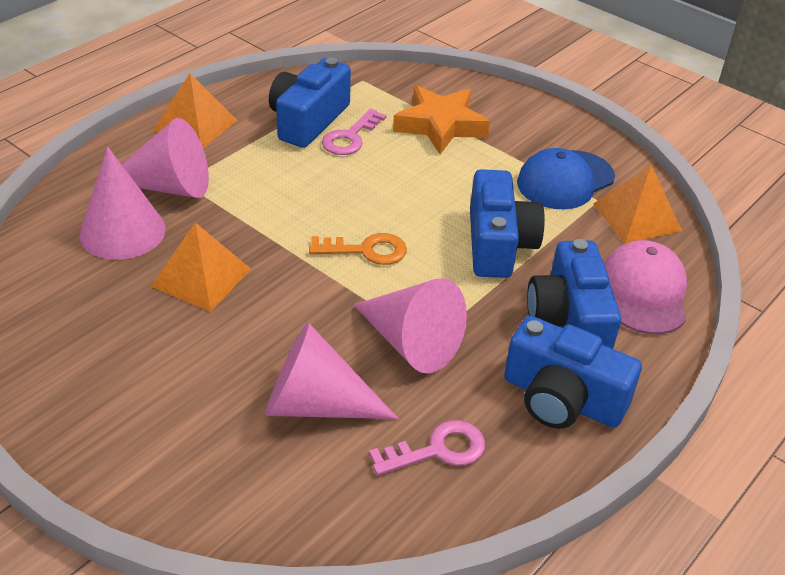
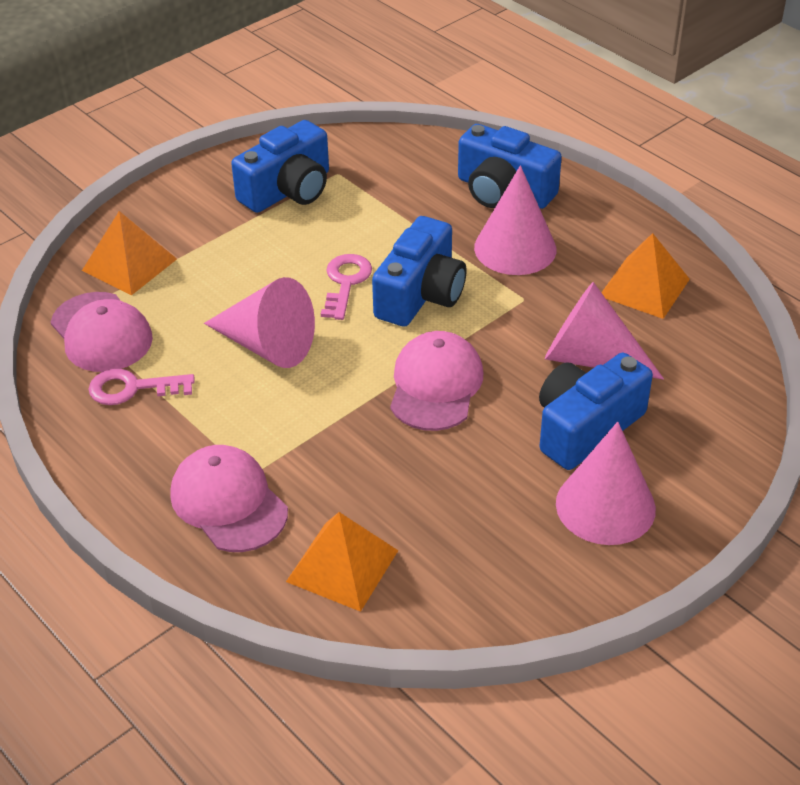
blue cap: [517,148,615,209] = 1 -> none = 0
orange key: [309,233,407,265] = 1 -> none = 0
orange star: [393,85,490,154] = 1 -> none = 0
pink cap: [604,240,687,334] = 1 -> [51,292,153,372] [170,445,288,552] [390,331,483,431] = 3

